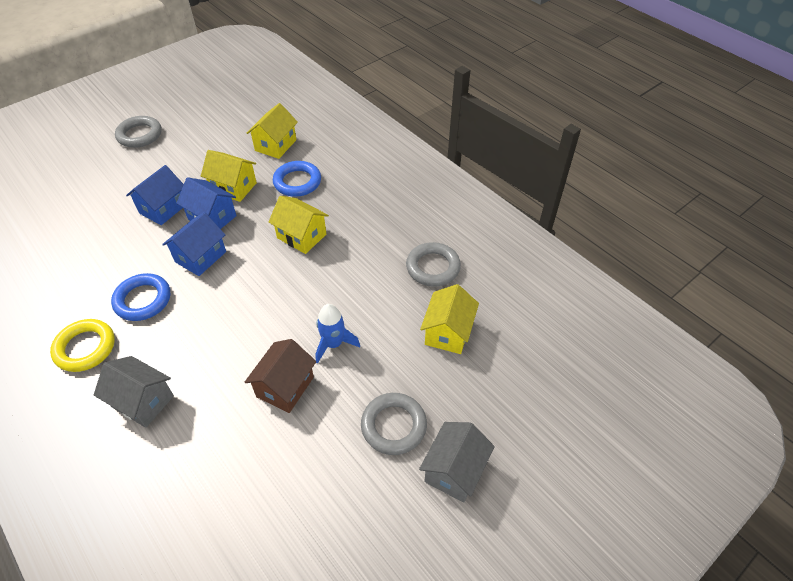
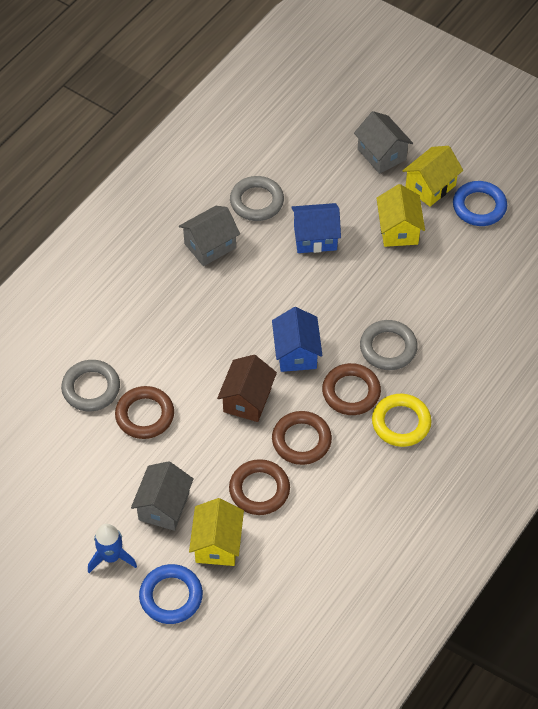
blue house: [126,165,184,225] [162,212,226,276] [177,177,237,229] = 3 -> [272,307,323,372] [291,203,341,253] = 2
brown ring: none = 0 -> [115,386,174,439] [229,459,290,515] [272,411,332,465] [322,363,381,415] = 4
grey house: [94,356,174,428] [419,422,495,503] = 2 -> [131,461,194,531] [179,206,240,266] [354,111,413,174] = 3
yellow house: [201,150,257,202] [247,103,298,159] [269,196,329,254] [420,284,479,354] = 4 -> [189,498,244,566] [376,184,425,247] [402,146,463,207] = 3

